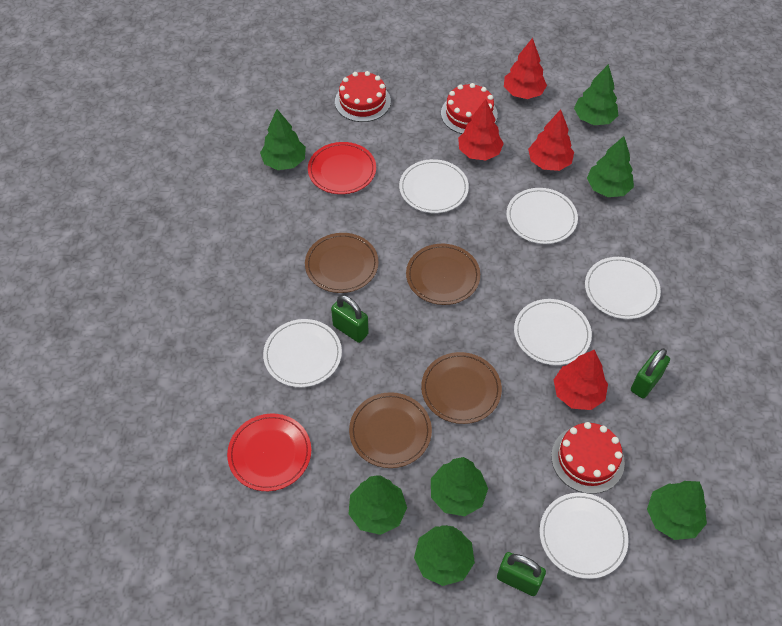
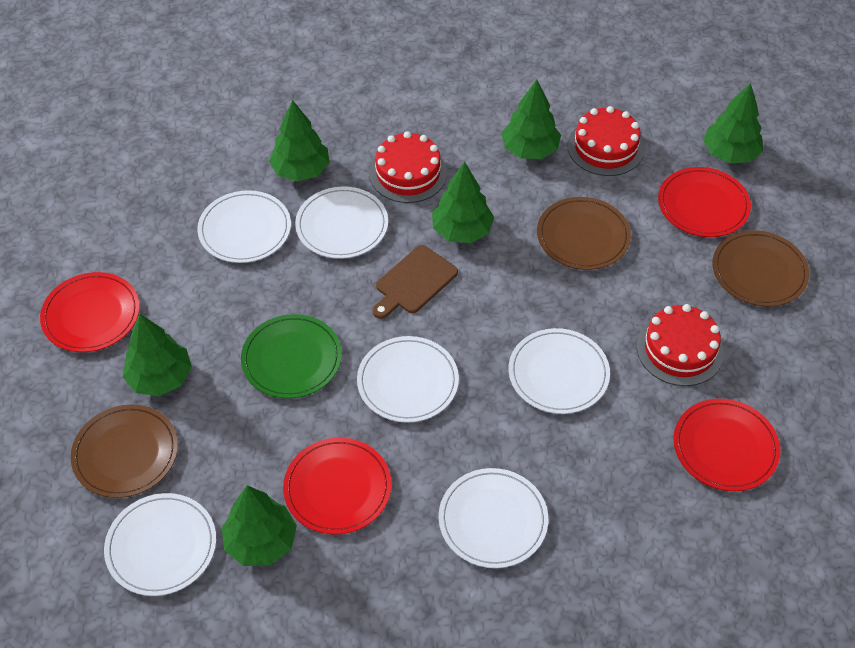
brown cutting board: none = 0 -> [372,245,458,319] = 1
brown plate: [305,233,379,293] [349,392,432,468] [406,244,480,305] [421,352,502,424] = 4 -> [71,404,178,498] [537,197,631,270] [712,230,809,307] = 3
green padlock: [331,295,369,343] [497,552,546,596] [631,348,670,399] = 3 -> none = 0
green plate: none = 0 -> [241,314,342,398] = 1
green tree: [260,109,306,170] [349,475,407,535] [414,525,475,586] [431,457,488,516] [574,64,618,125] [587,136,634,197] [647,481,707,540] = 7 -> [123,314,192,396] [222,485,297,566] [269,100,329,181] [432,162,494,243] [501,79,561,159] [703,83,763,163] = 6
red plate: [227,414,311,491] [308,142,376,194] = 2 -> [40,272,140,352] [283,438,391,534] [658,167,751,237] [673,399,780,491] = 4
red tree: [458,99,504,161] [504,38,547,99] [528,109,574,171] [553,350,608,410] = 4 -> none = 0

